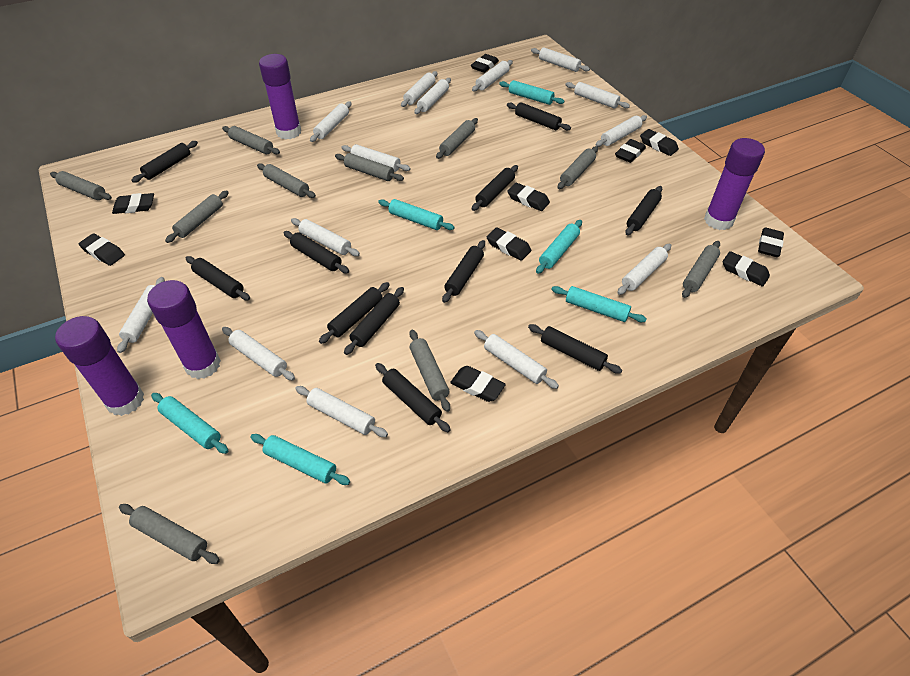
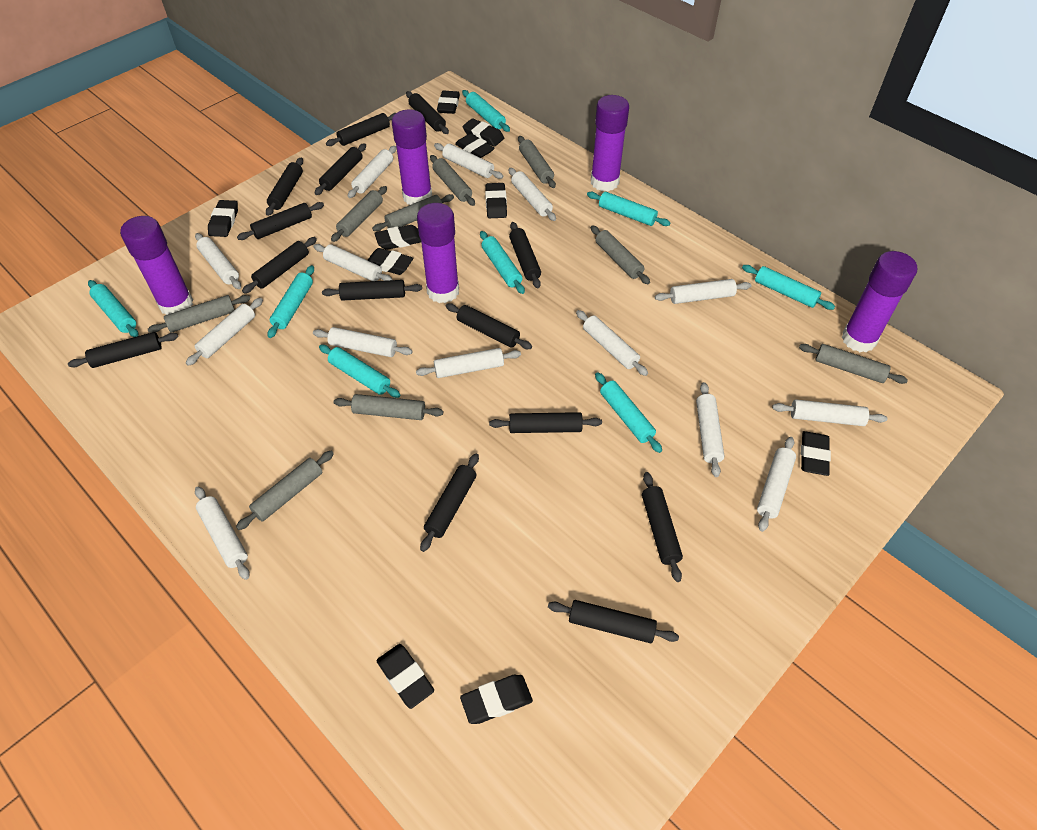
black rolling pin: [131,141,198,183] [186,256,250,300] [283,231,349,273] [319,282,390,344] [344,287,404,355] [375,363,451,432] [442,240,485,303] [472,165,518,211] [507,102,571,131] [528,324,622,374] [625,186,662,235] = 11 -> [68,332,178,368] [237,202,324,240] [242,237,317,293] [266,158,303,216] [314,143,366,195] [322,280,422,301] [326,113,396,146] [406,91,449,134] [420,453,479,552] [446,303,532,349] [489,412,602,433] [509,222,541,288] [548,600,679,643] [642,472,683,582] = 14
grey rolling pin: [50,171,112,200] [119,504,220,564] [165,190,229,243] [222,126,280,154] [257,163,316,198] [335,153,404,181] [409,330,450,412] [436,118,478,159] [558,146,598,189] [682,241,720,298] = 10 -> [148,295,250,333] [236,451,334,530] [331,186,387,242] [334,394,443,420] [372,194,454,231] [430,155,475,206] [518,136,556,188] [591,225,650,284] [799,344,908,384] = 9
purple glue stick: [55,316,144,416] [147,280,221,379] [259,54,301,140] [704,138,765,230] = 4 -> [120,216,193,315] [392,109,432,205] [417,203,459,303] [591,95,629,191] [842,251,917,352] = 5
turquoise rolling pin: [151,393,228,454] [250,434,350,485] [378,199,455,230] [499,80,564,105] [536,220,582,274] [551,286,646,322] = 6 -> [88,280,139,337] [268,265,314,338] [319,345,400,398] [462,90,510,132] [480,231,525,294] [587,192,670,226] [595,372,662,453] [742,265,835,310] = 8

